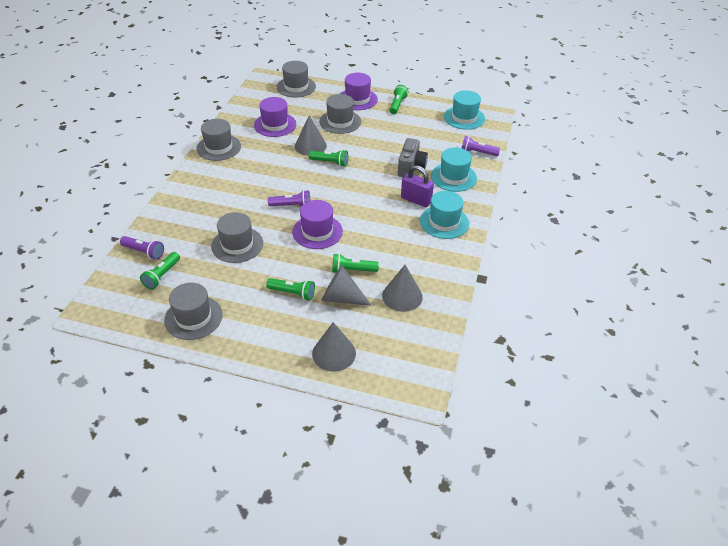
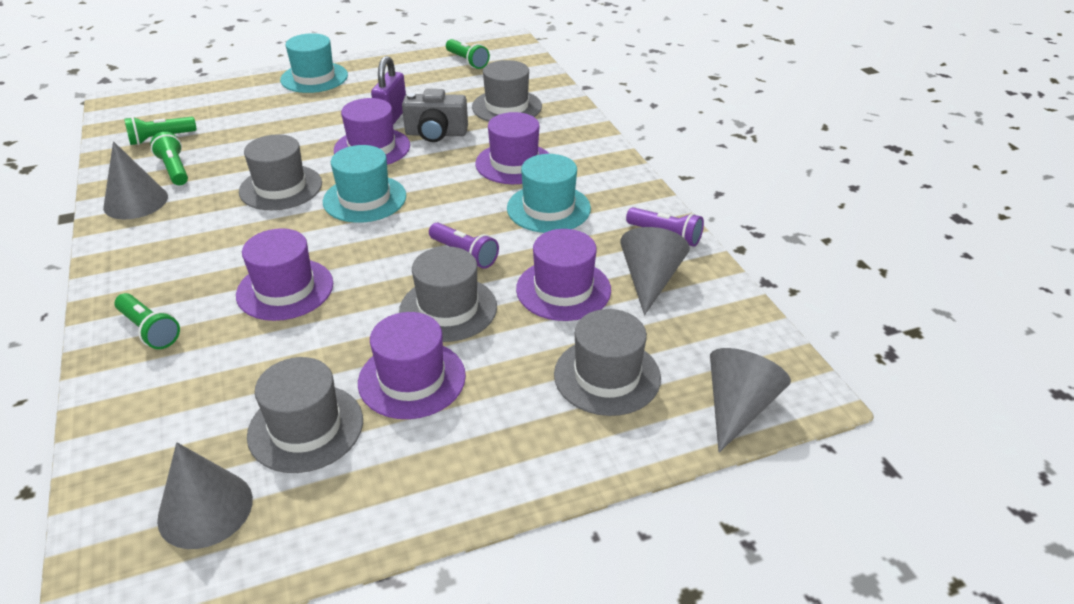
green flashlight: [140,252,180,289] [266,278,315,300] [309,150,348,167] [332,254,379,272] [390,85,408,114] = 5 -> [114,293,180,349] [124,117,197,145] [150,132,188,185] [446,39,490,69] = 4
purple flashlight: [120,236,164,260] [268,190,310,206] [462,136,500,156] = 3 -> [429,222,499,269] [626,207,704,247] = 2
purple hat: [254,97,296,137] [292,200,343,249] [340,73,378,110] = 3 -> [236,228,333,321] [334,98,410,165] [358,312,466,419] [475,112,549,184] [516,229,611,321] = 5

